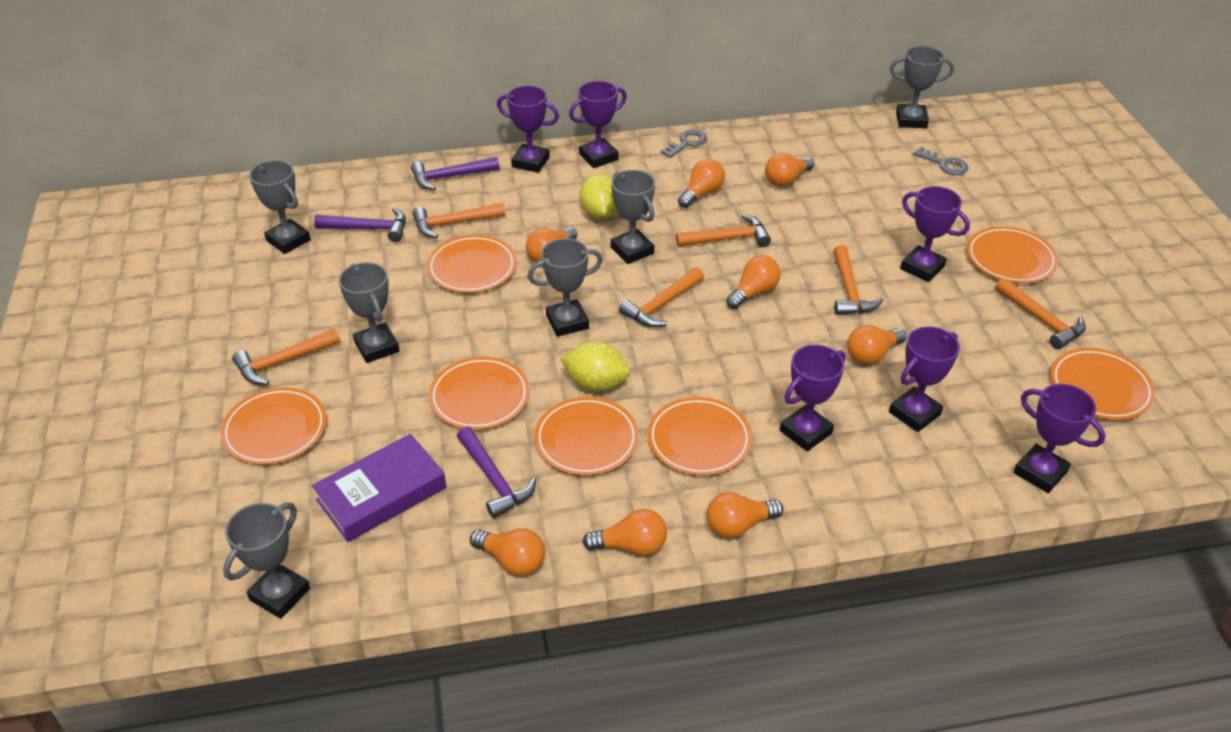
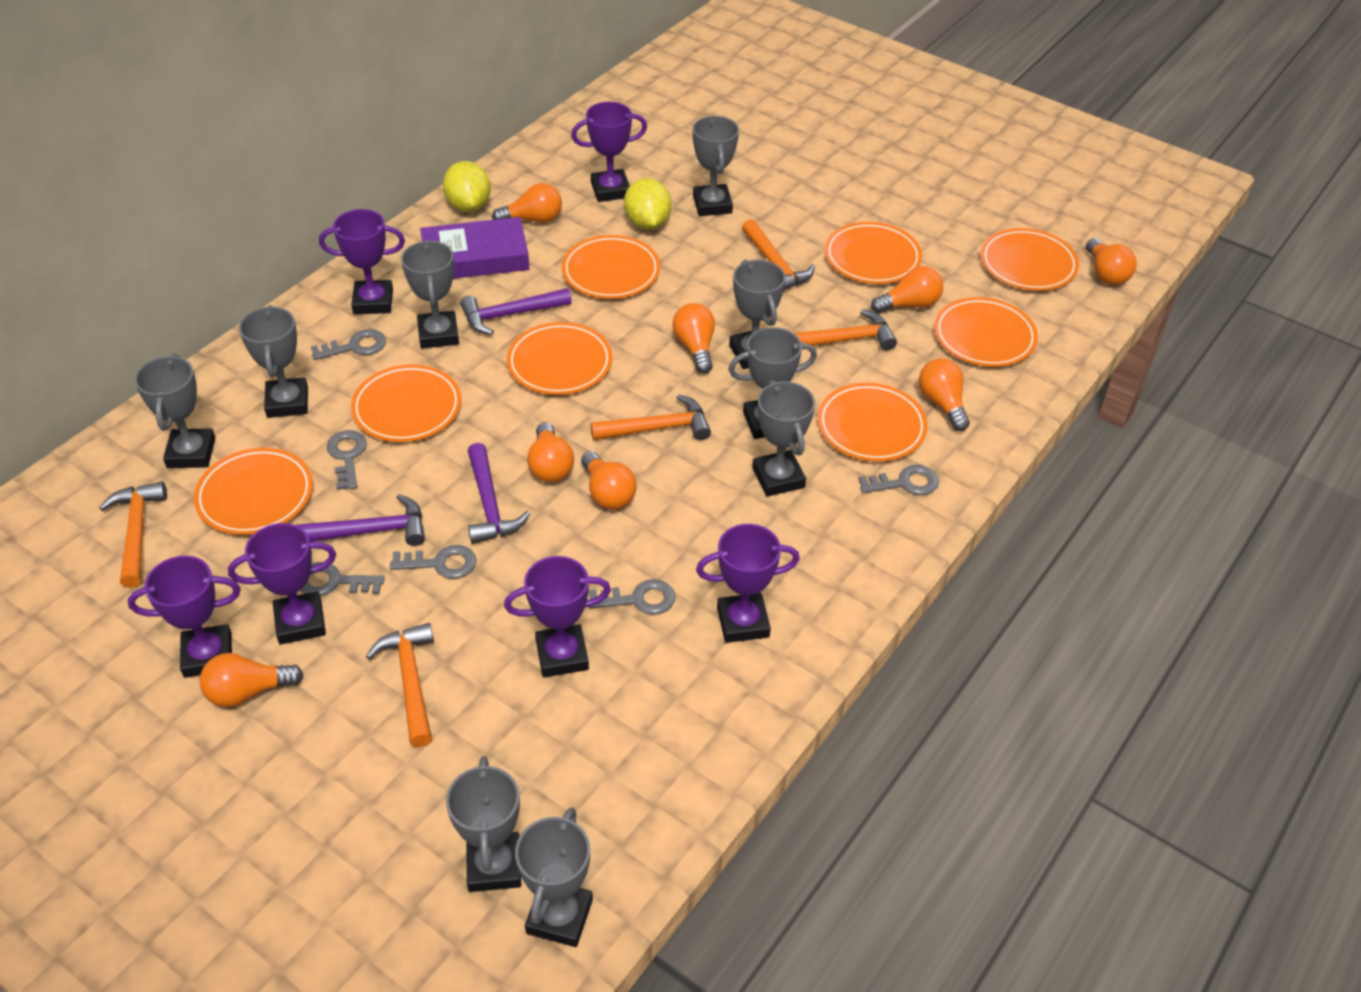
grey key: [660,129,707,158] [913,147,969,175] = 2 -> [300,562,385,596] [311,329,386,360] [327,430,367,490] [390,545,477,579] [589,579,675,615] [859,465,939,495] = 6
grey trophy: [223,502,310,619] [249,160,311,254] [339,262,399,363] [528,238,603,337] [611,170,655,264] [890,46,954,128] = 6 -> [134,354,215,468] [239,305,308,418] [401,240,459,349] [446,756,521,892] [515,807,593,947] [693,116,739,216] [728,327,817,439] [729,260,786,369] [752,380,815,497] = 9
orange hammer: [232,328,340,385] [413,202,506,238] [619,267,704,327] [676,214,771,247] [833,245,883,315] [996,278,1086,349] = 6 -> [99,482,167,588] [366,623,434,747] [591,394,711,440] [742,219,815,290] [794,309,897,350] = 5
orange plate: [220,387,326,465] [427,235,517,293] [429,357,530,430] [534,397,639,475] [648,397,752,475] [967,226,1058,283] [1051,348,1155,420] = 7 -> [194,448,313,535] [351,364,461,442] [507,322,612,395] [562,235,660,299] [817,383,928,462] [825,222,922,284] [934,297,1038,367] [981,228,1079,291] = 8

